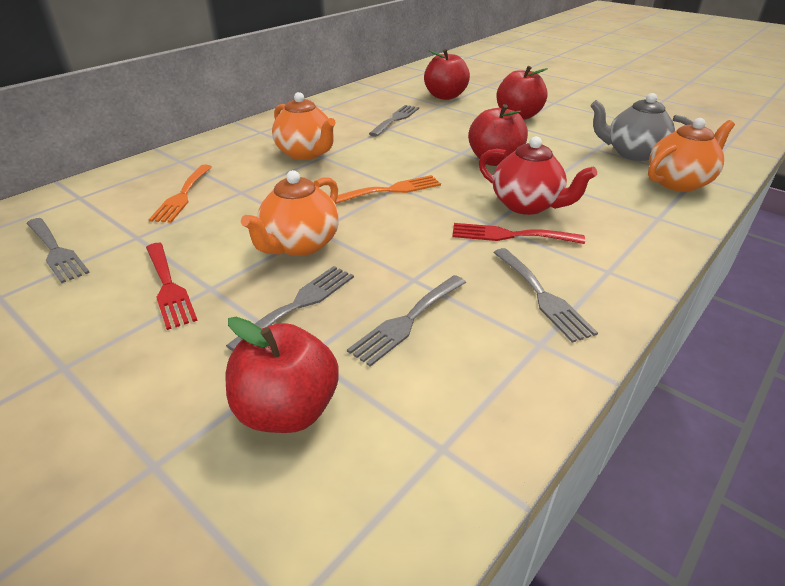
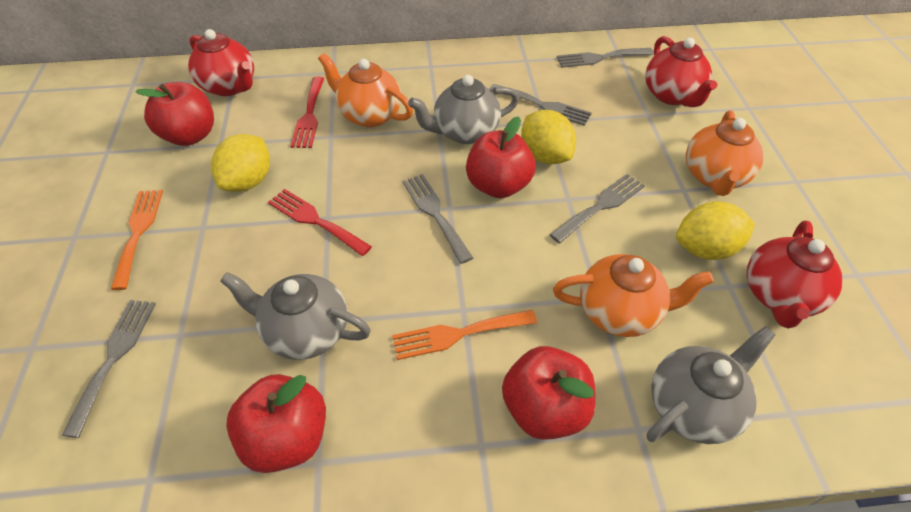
grey teapot: [590,93,693,161] = 1 -> [220,272,371,360] [408,75,519,144] [646,326,776,444] = 3
red teapot: [479,136,597,215] = 1 -> [188,29,254,96] [645,36,718,107] [747,221,843,329] = 3
yellow lemon: none = 0 -> [211,134,270,192] [521,110,576,164] [676,201,755,260] = 3

